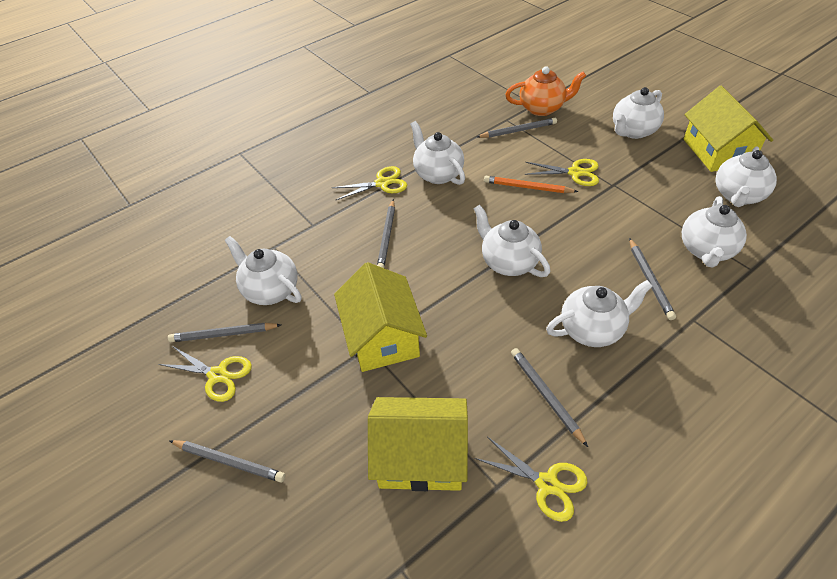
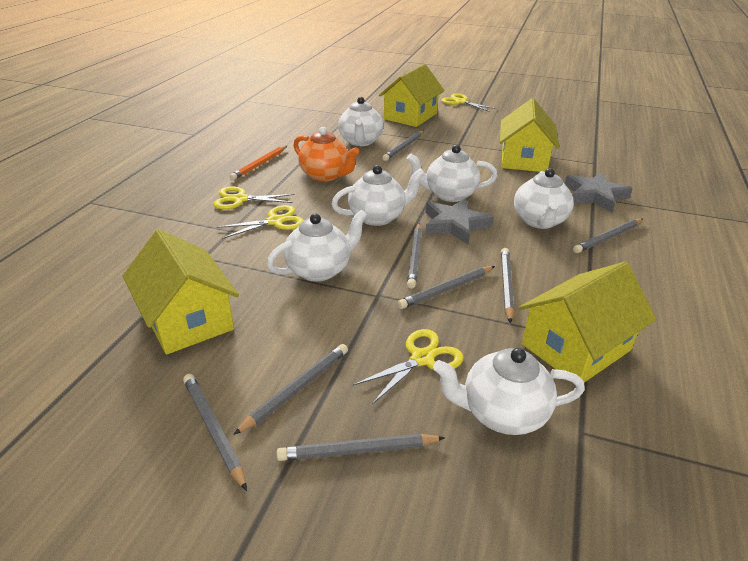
grey pencil: [168,323,281,342] [169,440,286,483] [377,199,395,268] [477,118,557,138] [511,348,588,447] [629,238,676,320] = 6 -> [183,374,247,491] [233,344,348,435] [277,434,445,461] [382,130,424,161] [397,266,495,309] [407,223,422,288] [501,248,514,323] [573,218,643,253] = 8
grey star: none = 0 -> [425,198,494,245] [565,172,633,212] = 2
white teapot: [224,236,302,305] [410,121,465,185] [473,204,550,277] [546,280,653,347] [613,87,664,139] [682,196,747,267] [716,146,777,207] = 7 -> [267,210,367,282] [332,165,425,226] [338,97,384,146] [407,145,498,202] [433,348,585,435] [514,168,574,229] = 6
yellow house: [334,262,427,372] [368,397,468,491] [684,86,773,172] = 3 -> [122,230,239,355] [379,64,445,127] [500,98,559,172] [519,262,656,382] = 4

